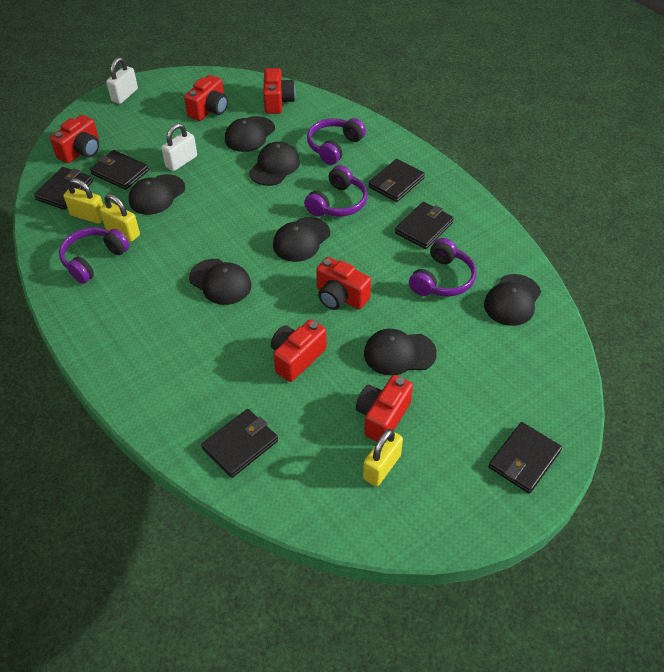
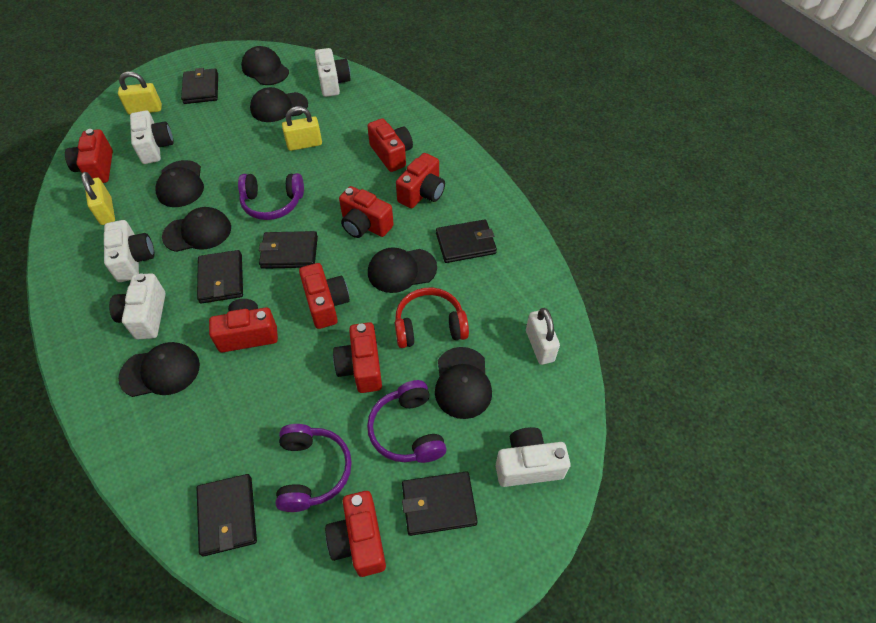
purple headphones: [59,227,130,284] [304,165,368,217] [307,118,366,165] [409,238,476,297] = 4 -> [238,173,304,220] [275,424,352,512] [367,380,447,463] = 3
red camera: [50,115,99,163] [184,75,228,121] [263,68,296,114] [271,319,327,382] [316,257,371,310] [356,375,413,442] = 6 -> [65,129,113,183] [209,299,278,352] [299,263,350,329] [325,491,386,577] [333,322,382,393] [339,186,394,238] [367,118,413,172] [396,153,445,208] = 8
red headphones: none = 0 -> [395,288,469,348] = 1
white camera: none = 0 -> [104,220,154,282] [109,273,166,339] [130,110,174,164] [315,48,351,97] [496,427,571,487] = 5
white padlock: [106,57,138,104] [161,123,197,171] = 2 -> [526,308,560,365] = 1

